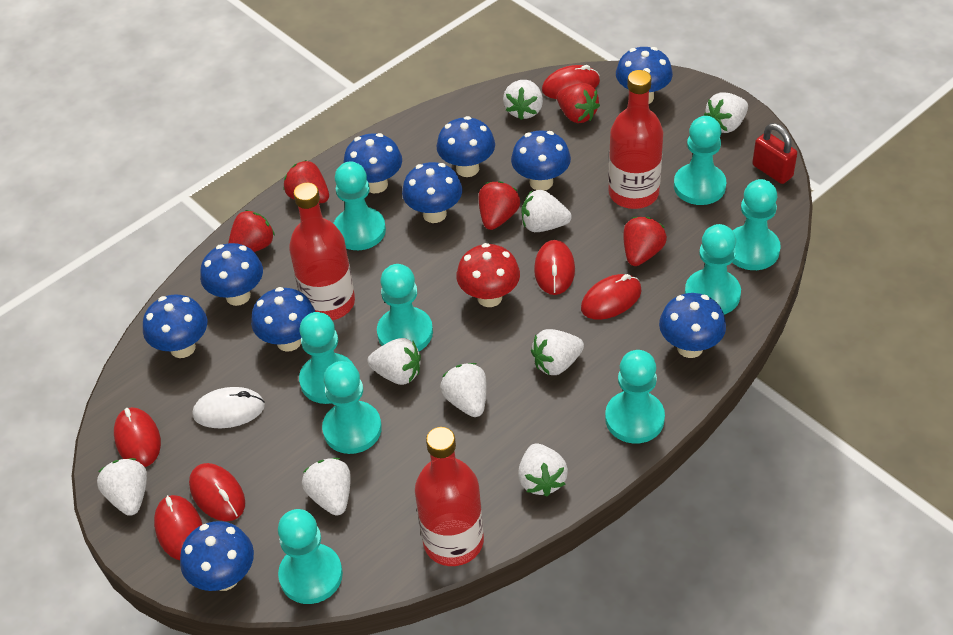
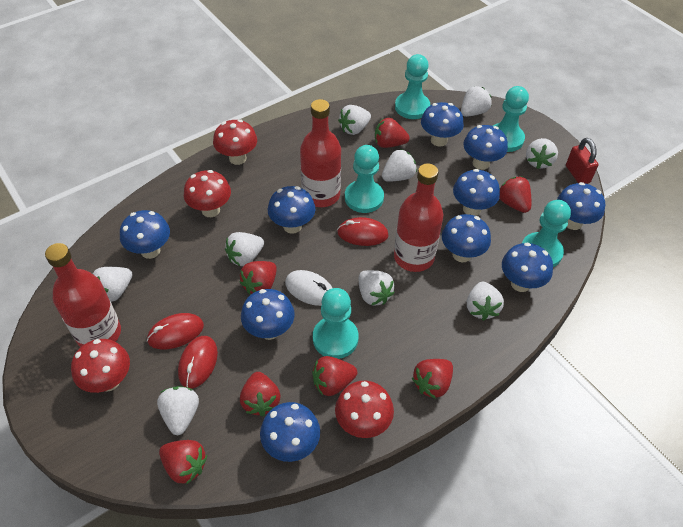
red mouse: [114,407,161,467] [154,495,203,560] [189,463,245,521] [534,240,575,295] [542,65,600,99] [581,274,641,320] = 6 -> [147,313,204,349] [178,336,218,389] [337,217,389,246] = 3
red mushroom: [456,243,520,307] = 1 -> [71,339,130,393] [184,170,231,217] [213,119,257,165] [335,381,394,438] = 4
red strawberry: [228,210,275,252] [284,160,329,203] [479,181,520,230] [557,83,600,123] [623,217,667,266] = 5 -> [159,440,207,484] [239,261,277,295] [240,372,281,416] [312,356,357,396] [375,118,410,148] [412,359,453,399] [499,176,531,213] = 7
turquoise pawn: [278,509,343,604] [299,312,354,404] [322,361,382,454] [333,162,386,250] [377,264,433,351] [605,350,665,444] [674,116,726,205] [685,224,741,314] [732,179,781,270] = 9 -> [313,288,359,359] [345,145,384,213] [395,54,430,119] [493,86,529,152] [522,200,571,267] = 5

